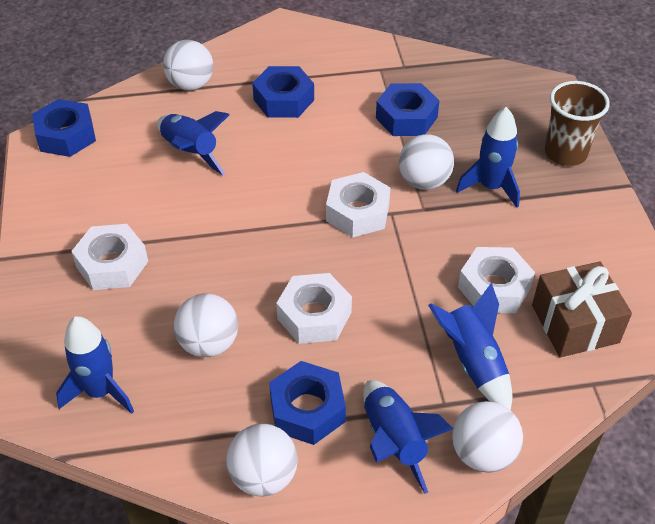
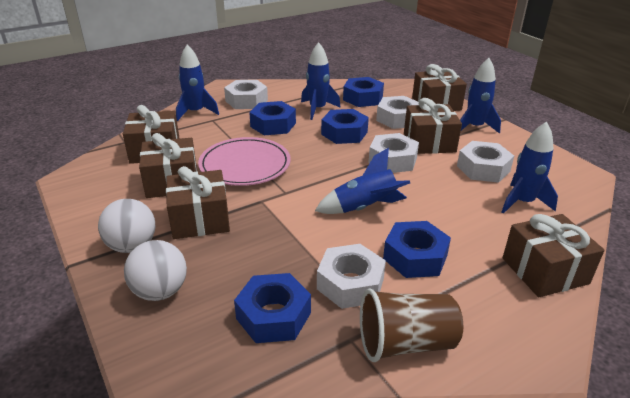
blue nut: [32,99,96,157] [252,66,314,118] [269,361,346,445] [376,83,439,136] = 4 -> [234,273,311,343] [249,101,296,135] [321,109,369,144] [343,77,384,107] [383,221,451,278] = 5
brown gift: [532,261,632,357] = 1 -> [123,105,180,164] [139,133,197,198] [166,166,230,239] [404,98,462,154] [412,64,467,111] [502,214,605,297] = 6
pink plate: none = 0 -> [198,137,291,186] = 1
white ball: [163,40,213,91] [174,293,238,357] [226,424,298,496] [399,134,454,190] [452,401,523,473] = 5 -> [98,199,156,253] [124,240,187,301] = 2
white nut: [71,224,148,290] [276,273,352,344] [326,172,391,238] [458,247,535,313] = 4 -> [224,80,268,109] [317,244,386,309] [368,133,419,173] [376,96,419,129] [457,141,514,183] = 5

